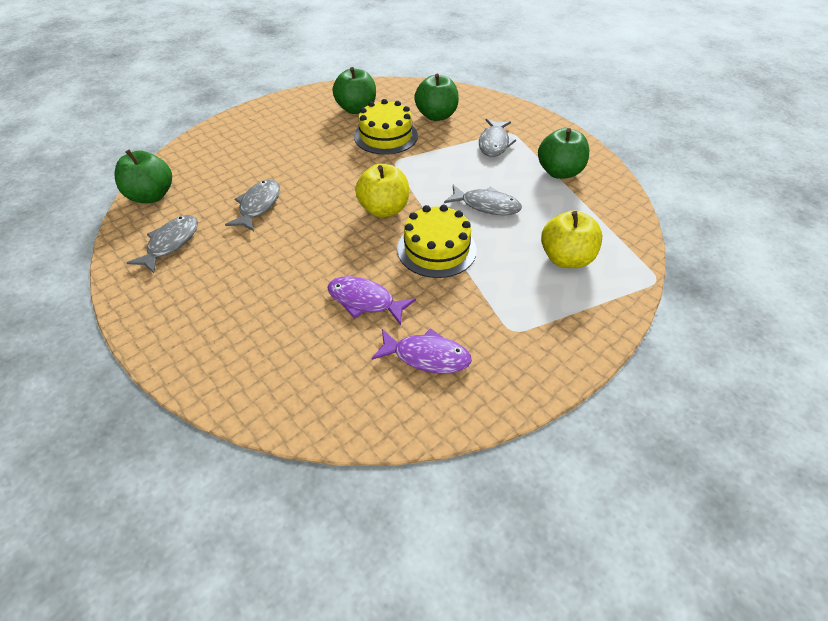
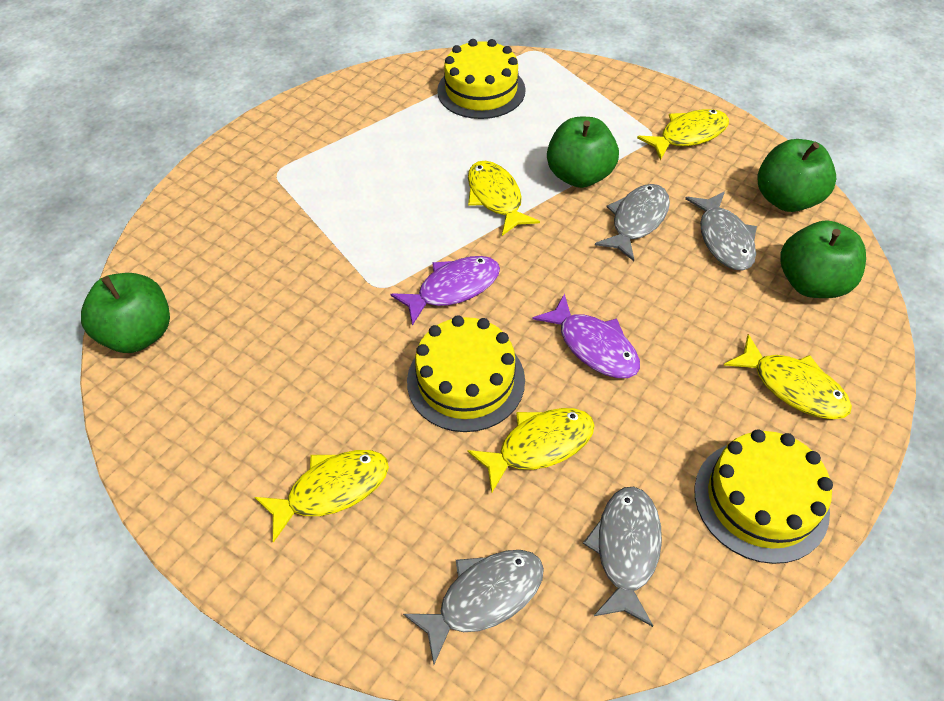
yellow apple: [355,164,409,218] [541,210,602,268] = 2 -> none = 0
yellow cake: [354,99,418,155] [397,205,477,278] = 2 -> [407,315,525,432] [437,39,526,119] [694,430,833,564] = 3
yellow fish: none = 0 -> [254,450,389,543] [467,408,595,493] [468,161,540,236] [637,109,729,160] [724,334,852,419] = 5

